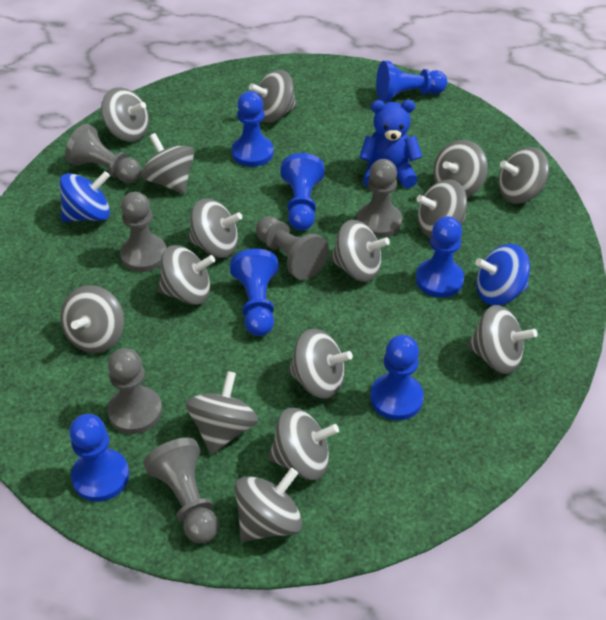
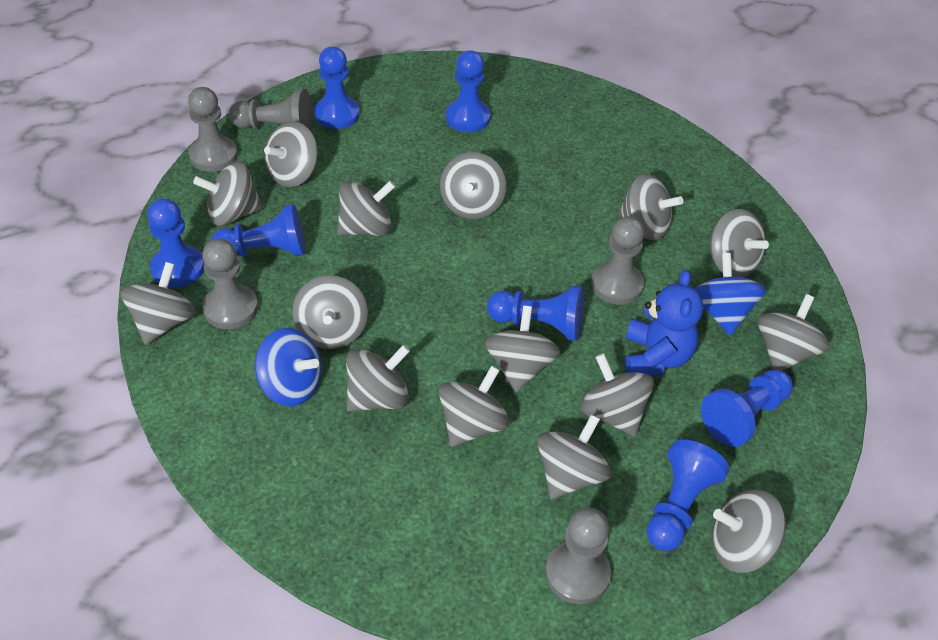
grey pawn: [65,124,141,183] [107,348,162,434] [120,192,167,272] [143,438,219,543] [256,216,329,280] [357,159,402,238] = 6 -> [188,87,238,172] [202,238,258,329] [229,89,313,131] [545,508,611,604] [591,216,644,305] = 5

